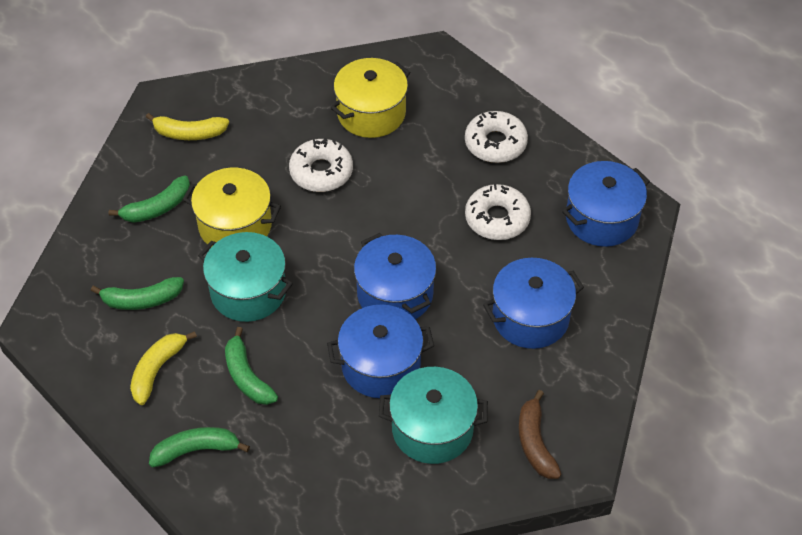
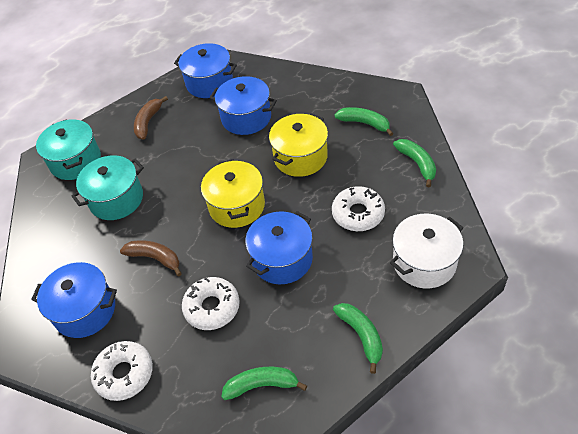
brown banana: [519,390,562,479] = 1 -> [120,240,182,276] [134,96,168,140] = 2
white pot: none = 0 -> [390,214,464,289] = 1
yellow banana: [130,331,197,405] [146,113,229,140] = 2 -> none = 0

